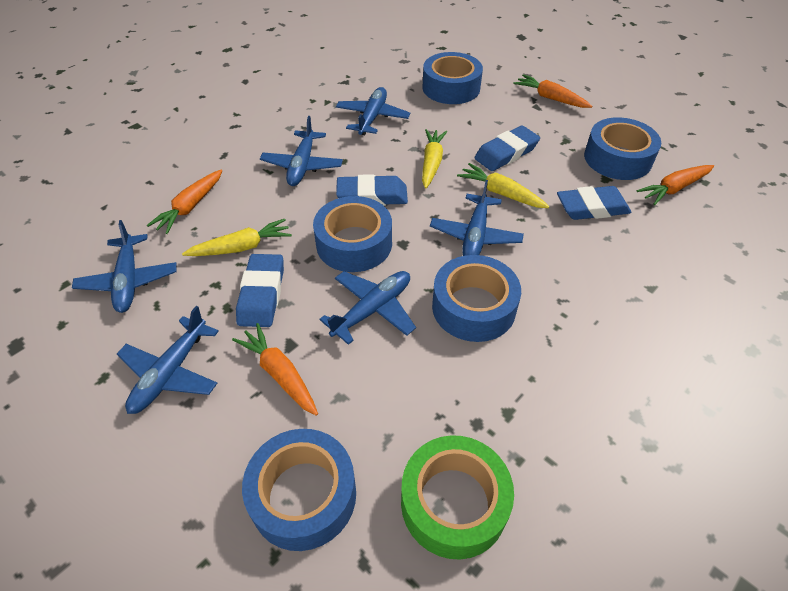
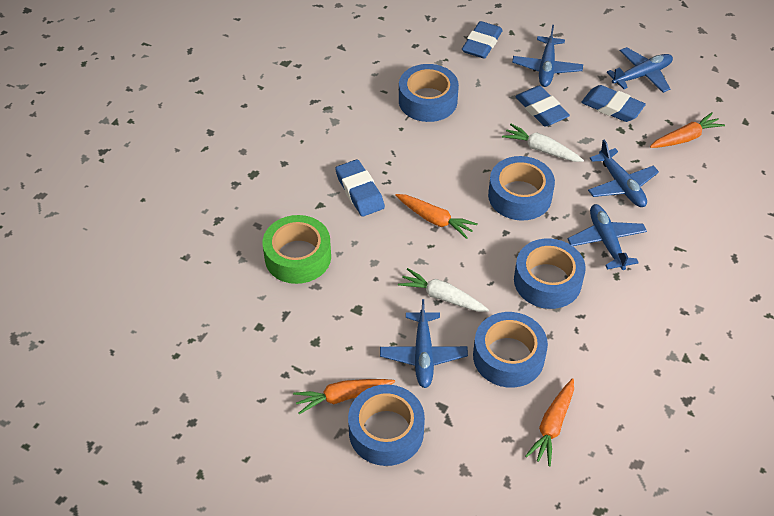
blue plane: [72,220,177,313] [117,306,219,414] [260,116,343,186] [319,271,416,345] [336,87,410,135] [430,180,524,256] = 6 -> [380,299,468,388] [512,25,583,87] [567,204,647,270] [588,140,659,207] [607,47,673,93] = 5
white carrot: none = 0 -> [398,268,489,312] [502,124,584,162] = 2
yellow carrot: [182,219,292,256] [422,129,447,189] [457,163,549,208] = 3 -> none = 0

